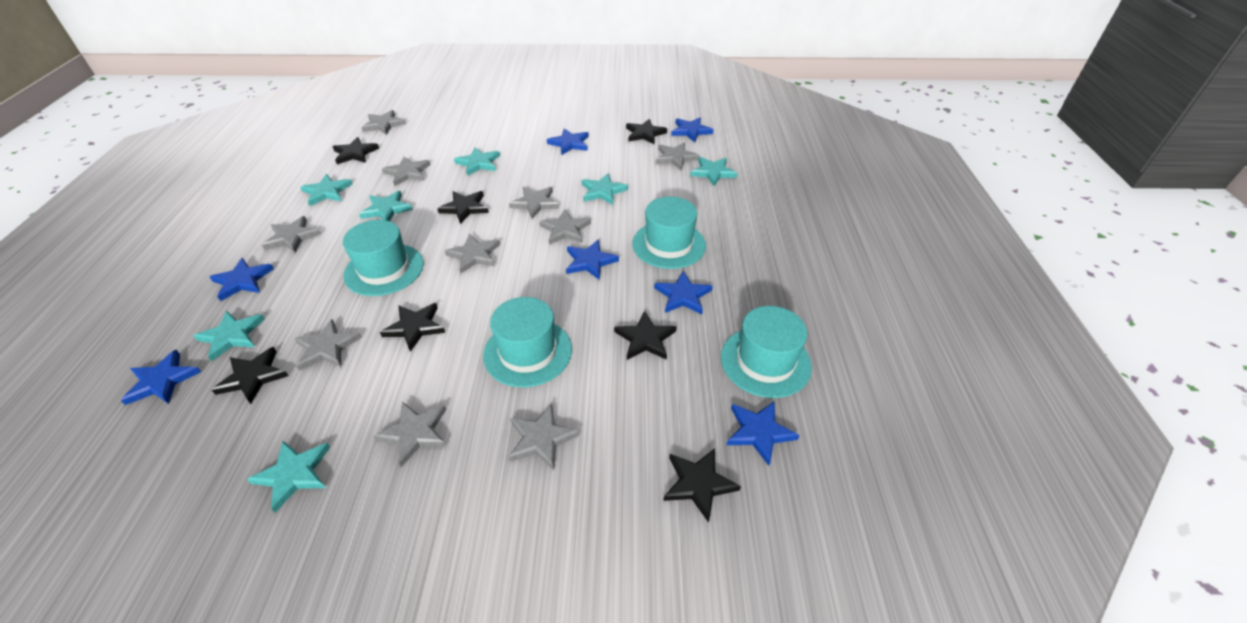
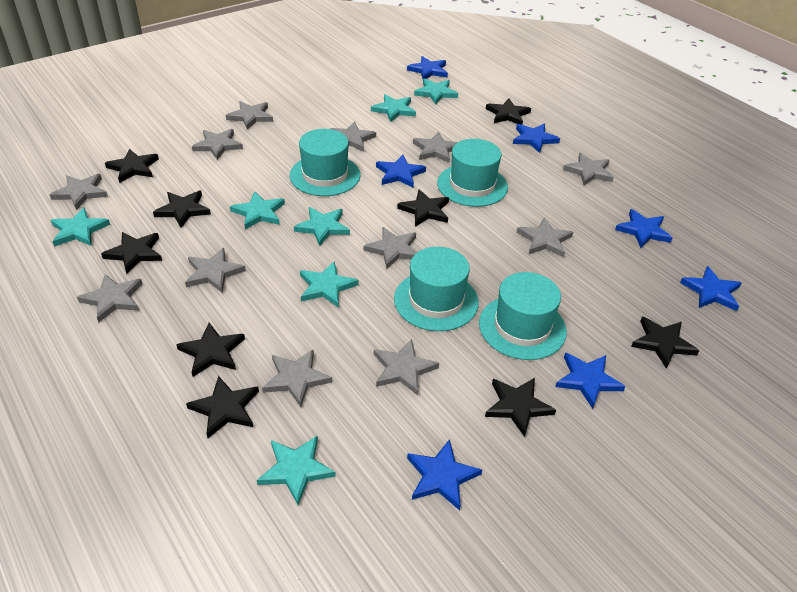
black star: [212,347,288,404] [333,137,379,164] [380,303,445,352] [437,191,489,224] [614,311,677,360] [626,119,667,145] [663,448,741,523] = 7 -> [101,232,162,274] [105,149,159,183] [153,191,211,228] [176,323,245,377] [186,376,259,438] [397,189,449,227] [485,378,556,437] [486,99,531,125] [631,316,699,369] = 9
grey star: [262,216,321,253] [294,319,362,371] [362,110,406,135] [373,402,446,467] [382,156,430,186] [445,234,500,273] [509,187,559,219] [509,404,580,470] [539,210,591,245] [656,142,700,171] = 10 -> [50,174,108,210] [77,274,143,323] [185,248,246,293] [192,129,243,160] [226,101,273,130] [262,350,332,407] [330,121,376,152] [364,227,417,269] [374,339,439,395] [413,132,458,163] [517,217,573,257] [563,153,614,185] = 12

